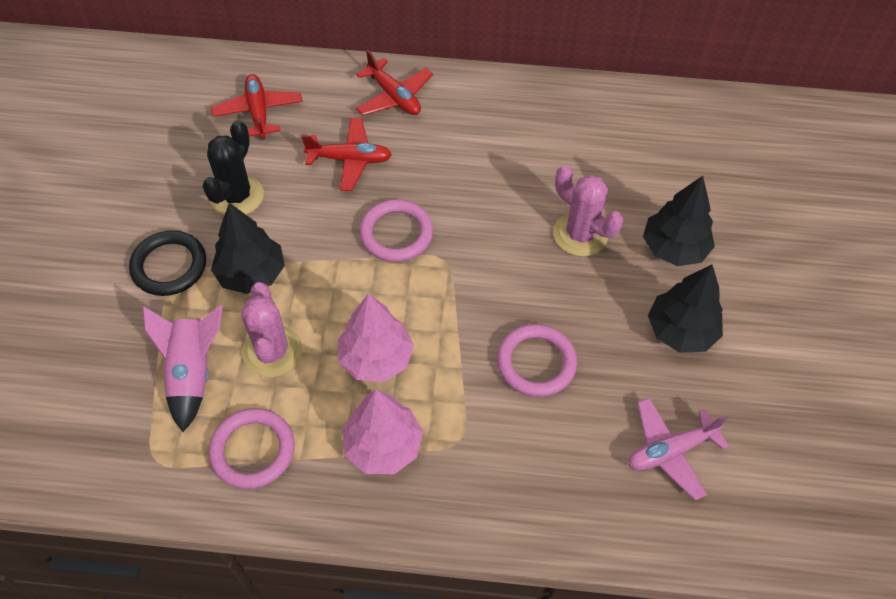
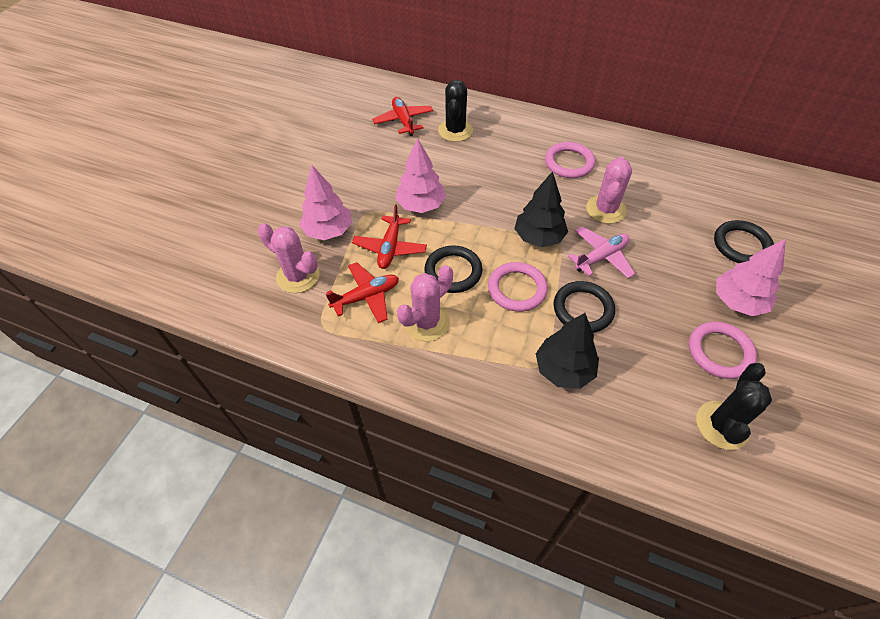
black cactus: [202,121,264,215] = 1 -> [438,80,473,142] [696,363,772,450] = 2
black ring: [129,230,206,296] = 1 -> [424,245,483,293] [553,281,615,333] [714,220,774,263] = 3
black tree: [211,203,285,294] [643,176,715,266] [648,265,723,353] = 3 -> [514,171,568,247] [536,313,599,389] = 2
pink cactus: [241,282,302,378] [553,165,623,257] = 2 -> [258,223,320,293] [397,265,453,342] [586,157,632,224] = 3
pink rocket: [142,305,223,432] = 1 -> none = 0
pink tree: [338,294,414,382] [342,389,423,474] = 2 -> [299,165,352,240] [395,138,446,213] [716,239,786,316] = 3

